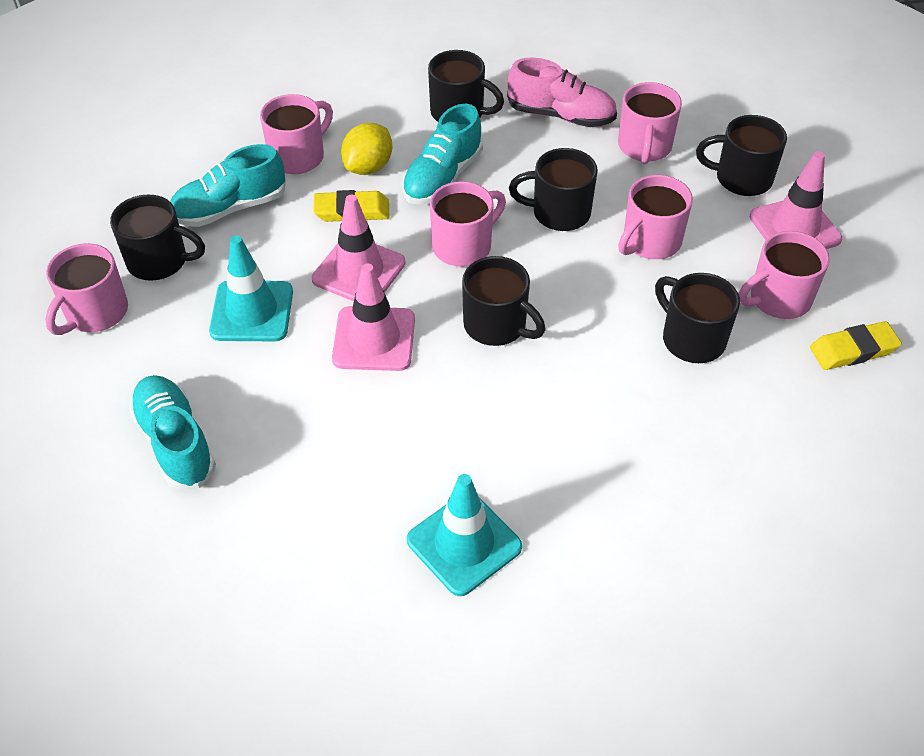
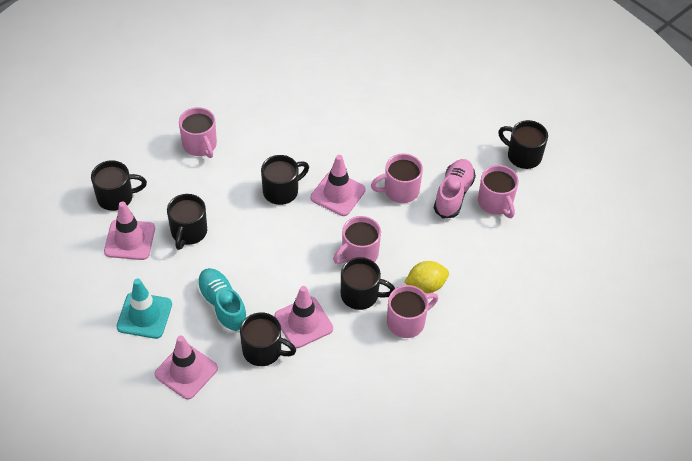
pink mug: [45,243,128,335] [260,94,333,174] [430,181,506,267] [618,82,682,164] [618,175,693,259] [739,231,830,319] = 6 -> [179,107,217,158] [333,216,381,264] [371,154,423,203] [387,285,438,338] [478,165,519,218] = 5
pink traffic cone: [312,195,406,301] [332,263,415,371] [750,151,842,249] = 3 -> [104,201,155,260] [155,336,218,400] [274,286,333,348] [311,155,366,216] = 4
turquoise shoe: [129,375,216,490] [170,144,286,227] [402,104,483,204] = 3 -> [197,268,248,333] = 1
turquoise traffic cone: [209,235,293,341] [407,474,522,596] = 2 -> [116,278,172,339] = 1
yellow eraser: [313,190,389,222] [810,321,902,370] = 2 -> none = 0

